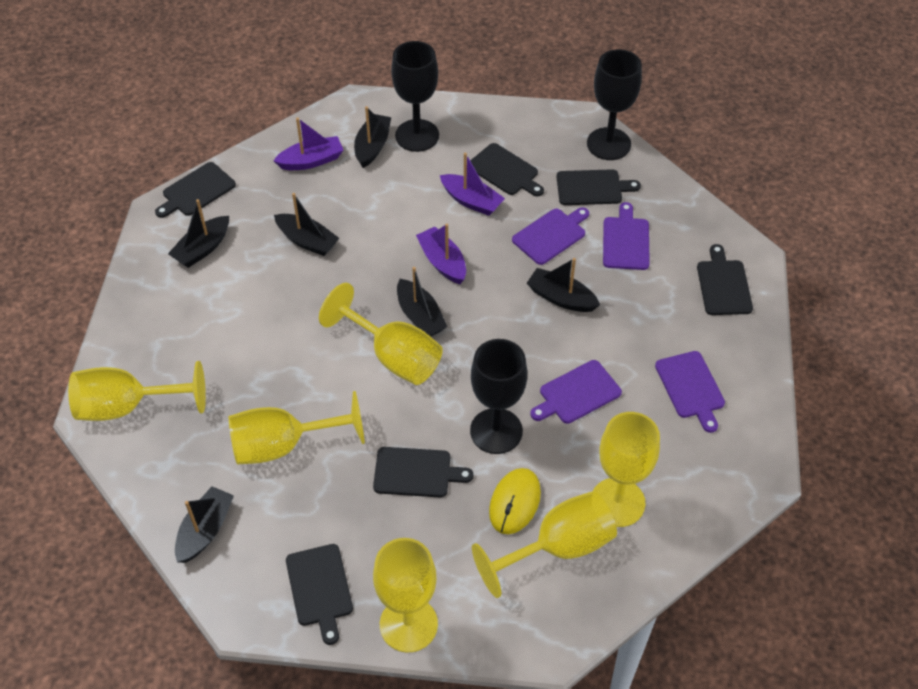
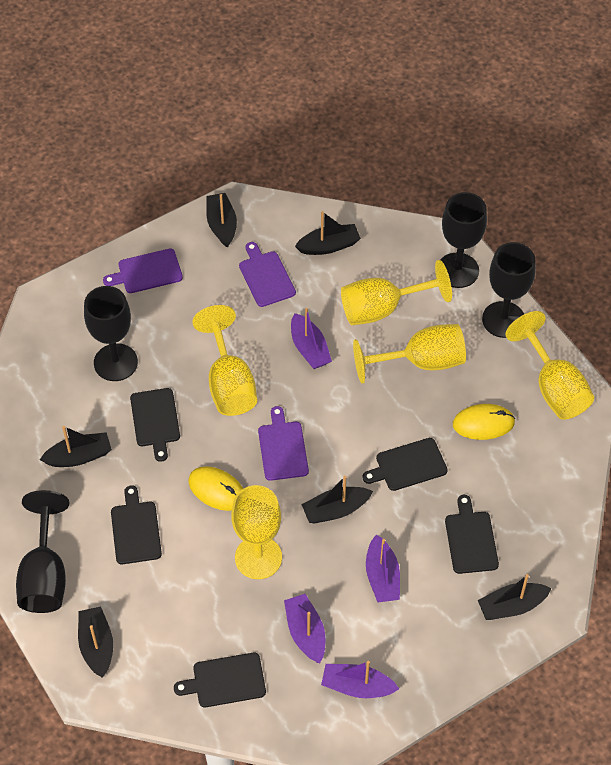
black cutting board: [155,162,236,218] [286,544,353,645] [373,447,473,498] [470,143,544,196] [557,169,641,205] [697,244,753,315] = 6 -> [111,486,162,564] [130,388,180,462] [174,653,266,707] [362,438,448,491] [445,495,499,574] = 5
black goblet: [391,41,439,152] [470,339,527,454] [587,49,642,160] = 3 -> [16,490,69,613] [84,286,138,381] [440,192,487,288] [482,242,536,338] = 4
purple boat: [273,117,343,170] [416,224,466,284] [440,153,505,216] = 3 -> [284,594,325,663] [291,308,332,369] [321,661,399,698] [366,534,400,602] = 4
purple cutting board: [512,207,589,265] [530,360,622,424] [603,202,650,270] [655,351,725,433] = 4 -> [103,248,183,293] [239,242,296,307] [258,406,309,481] = 3
yellow goblet: [68,361,206,421] [229,391,365,464] [319,283,443,385] [373,538,438,653] [472,491,617,598] [593,412,660,527] = 6 -> [192,305,257,416] [231,485,282,579] [341,260,452,325] [353,324,466,383] [505,311,594,420] = 5
yellow mouse: [489,468,541,534] = 1 -> [189,466,243,511] [453,404,515,440] = 2

